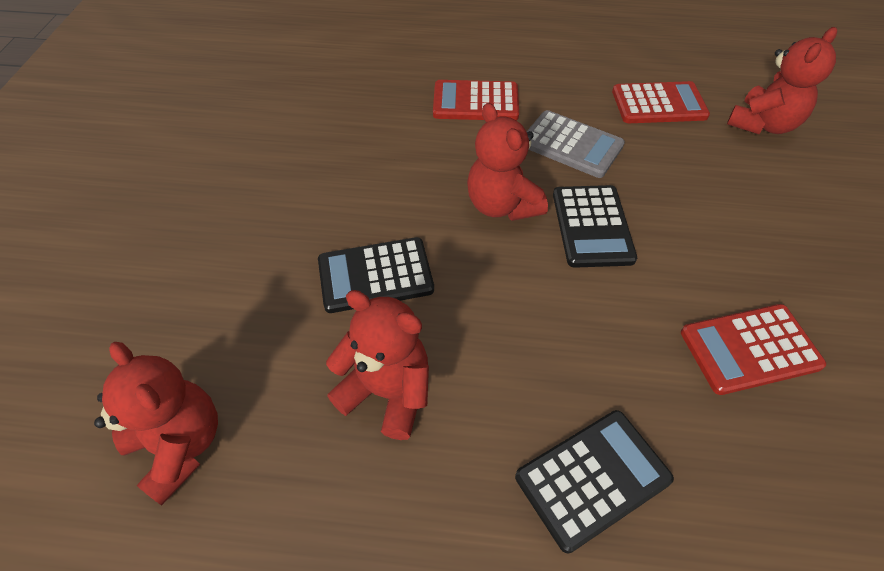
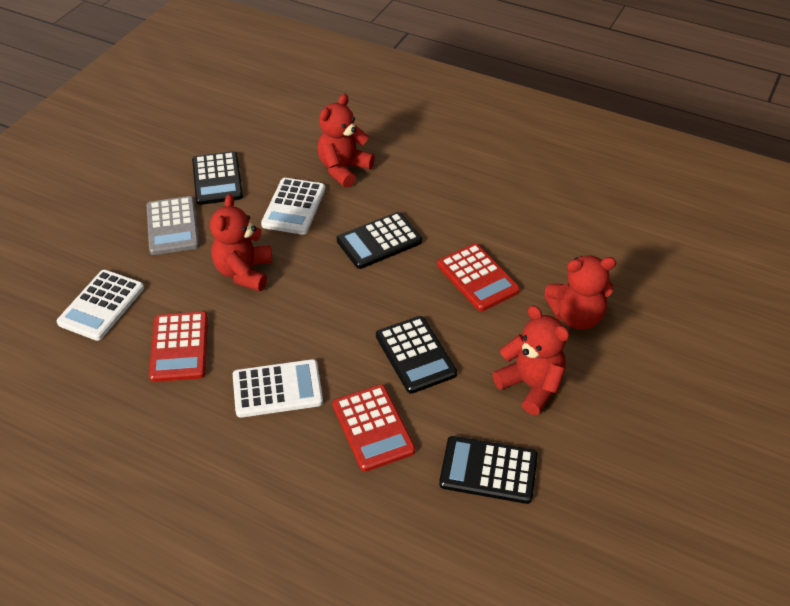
black calculator: [318,237,434,313] [515,410,674,553] [553,185,637,268] = 3 -> [192,151,243,205] [337,212,422,269] [376,316,457,394] [439,436,538,504] = 4
white calculator: none = 0 -> [56,270,144,341] [233,359,323,418] [261,178,325,235] = 3

